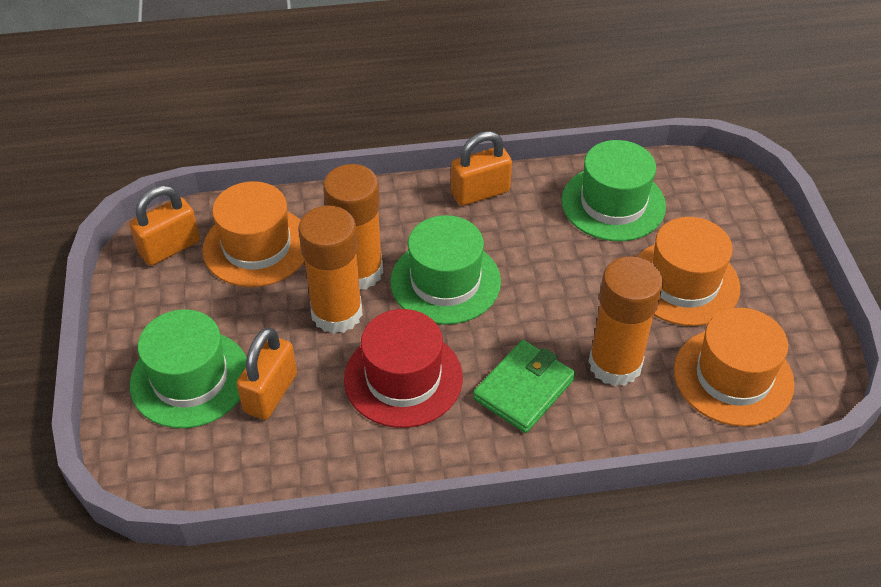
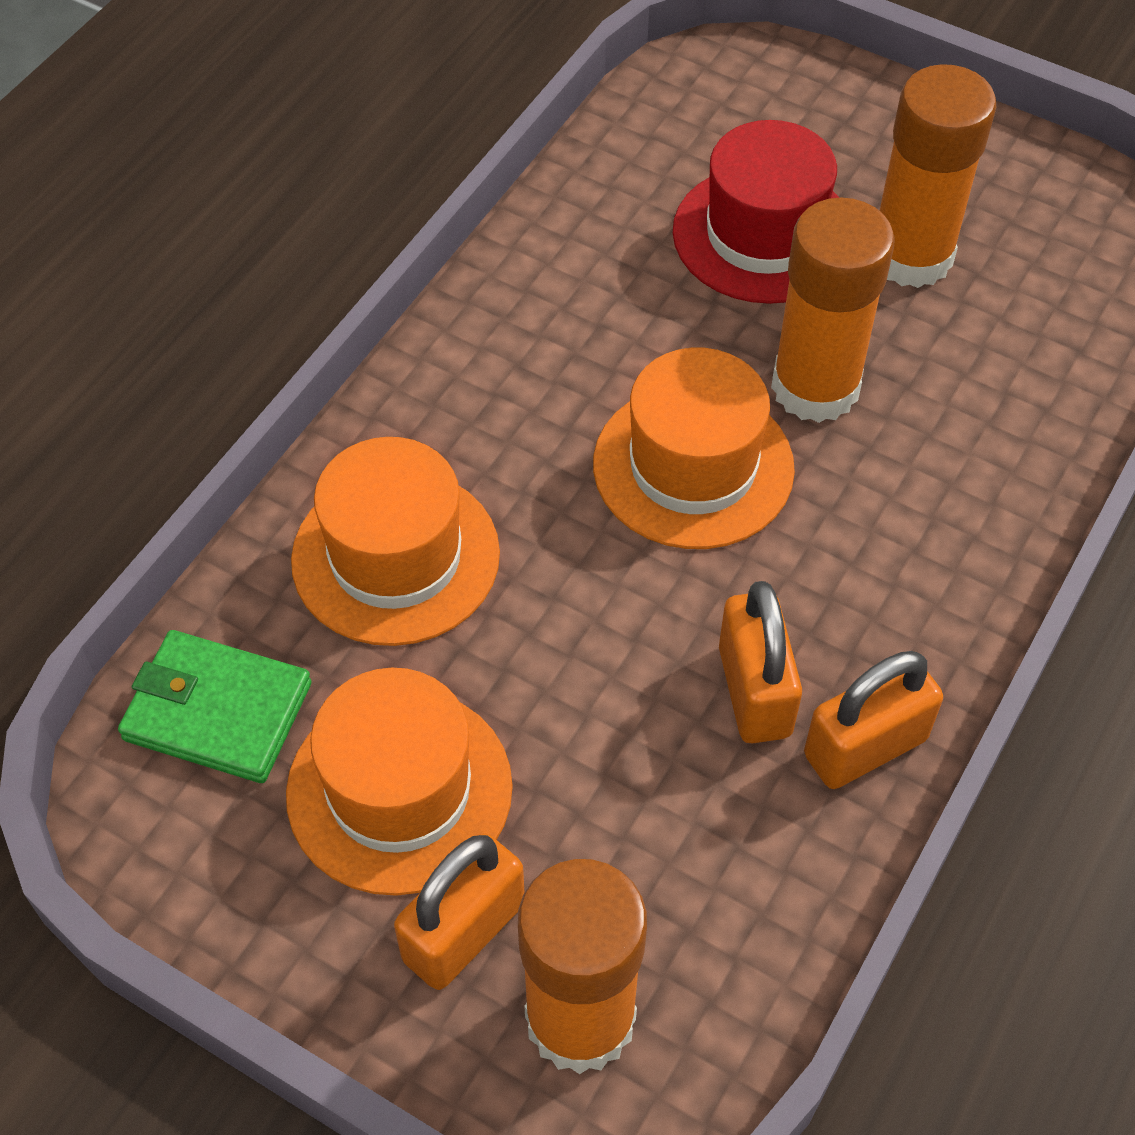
green hat: [130,309,247,428] [390,215,501,325] [561,140,666,241] = 3 -> none = 0

